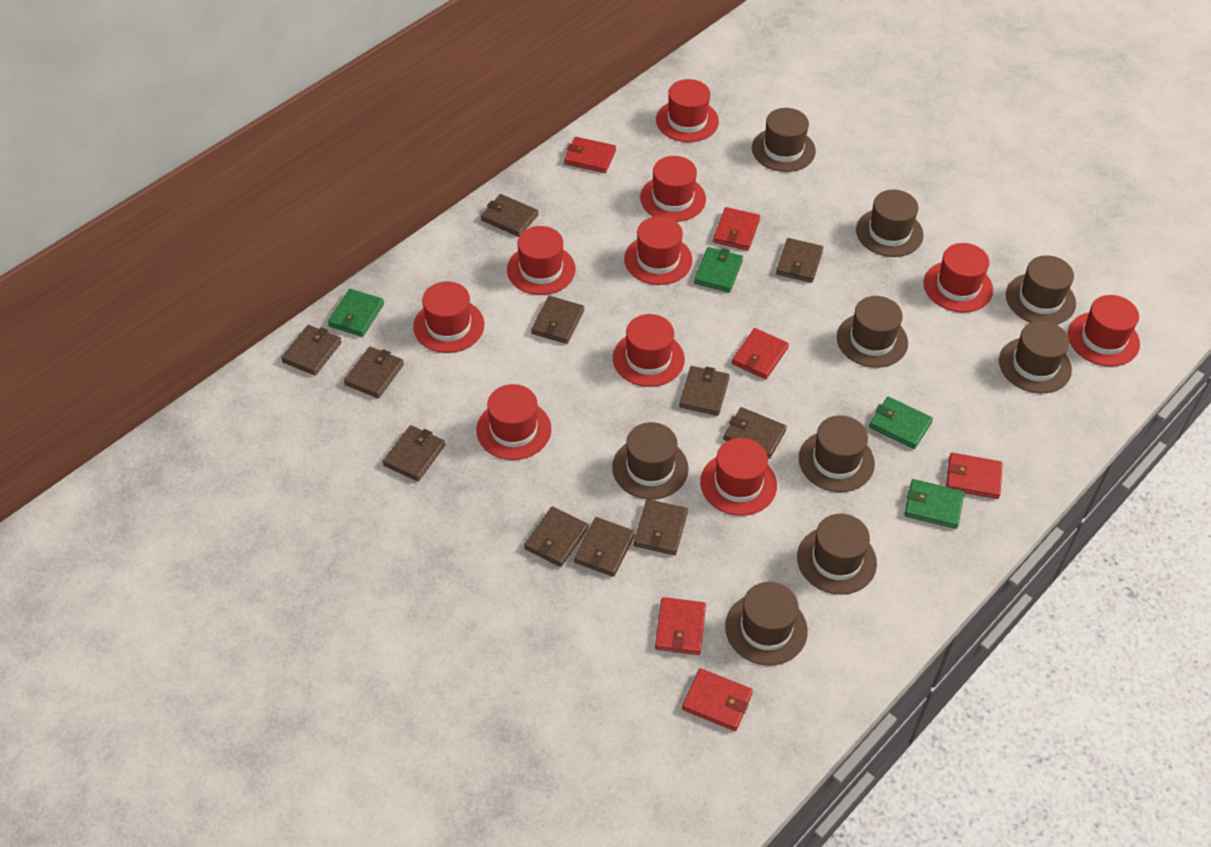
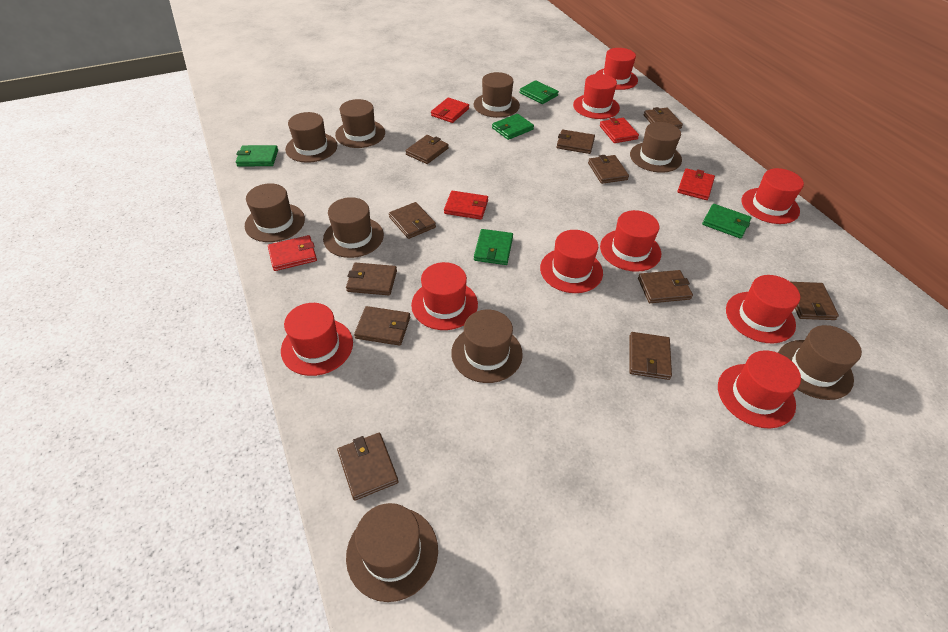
green wallet: [328,289,384,337] [694,247,743,292] [869,397,933,449] [904,479,964,529] = 4 -> [236,145,278,167] [474,229,513,265] [492,114,534,140] [520,80,559,104] [702,204,751,239] = 5
red hat: [413,281,484,353] [476,384,551,460] [507,226,576,295] [613,314,685,387] [624,216,692,285] [640,156,706,222] [656,79,719,142] [700,438,777,516] [924,243,993,313] [1068,295,1140,366] = 10 -> [281,303,353,376] [411,262,478,330] [540,230,603,293] [573,74,620,119] [595,48,638,90] [600,210,661,272] [718,350,801,428] [726,275,800,343] [742,168,804,224] = 9
red wallet: [564,137,616,173] [655,597,706,655] [682,668,753,731] [713,207,760,250] [732,328,789,379] [946,453,1003,499] = 6 -> [268,235,317,271] [431,97,469,123] [444,191,488,220] [600,117,639,143] [677,168,715,200] = 5

